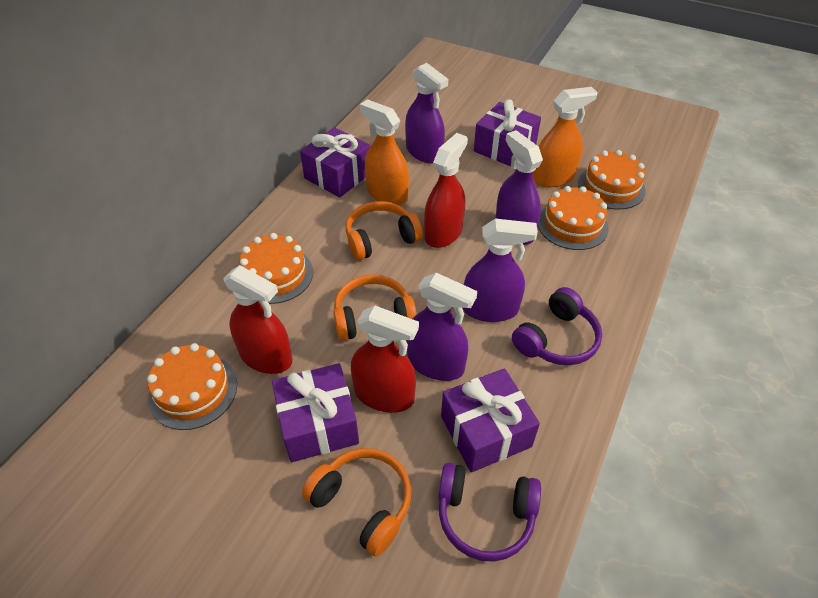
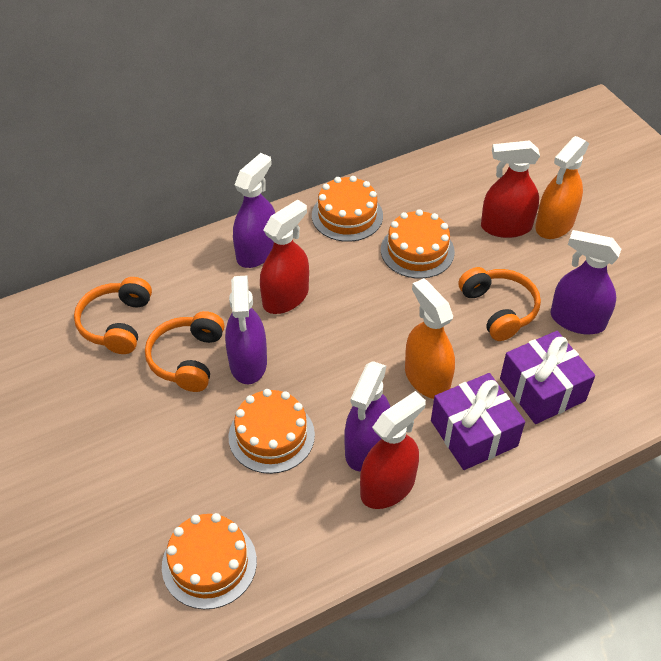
purple gift: [272,363,359,462] [300,127,370,198] [441,368,540,473] [474,99,541,166] = 4 -> [431,373,525,470] [500,331,595,424] = 2
purple headphones: [438,463,541,562] [512,287,602,365] = 2 -> none = 0

